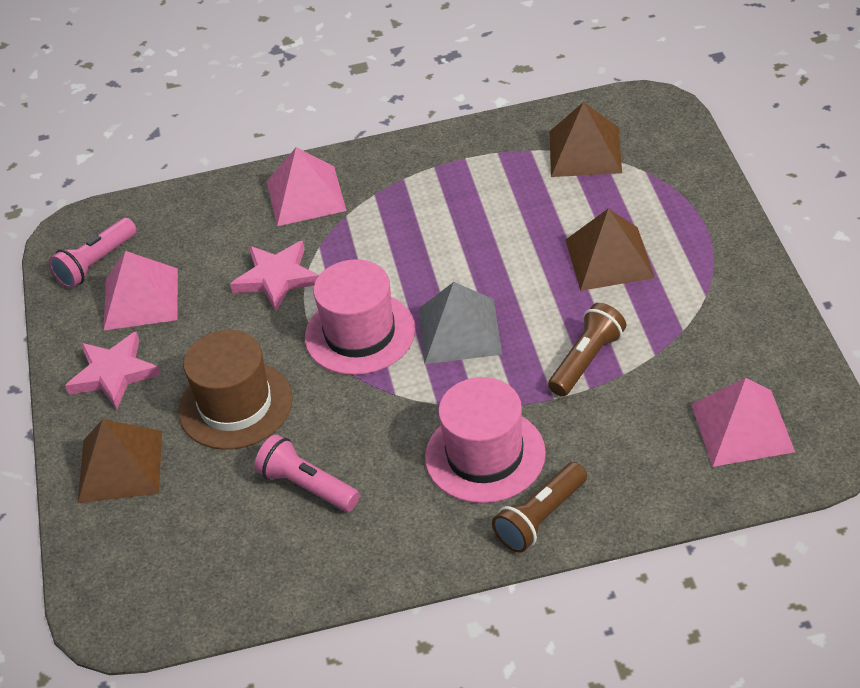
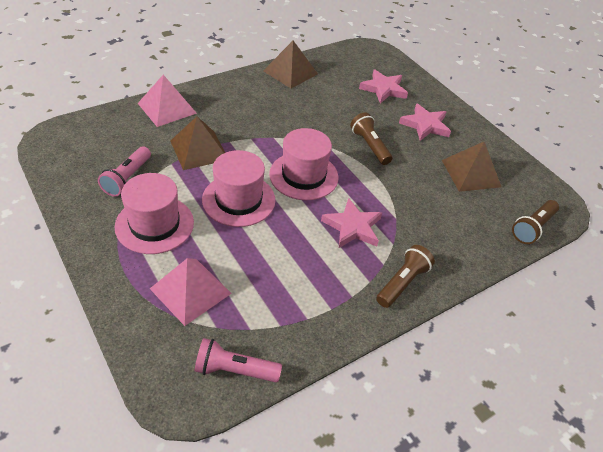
brown flashlight: [492,462,587,553] [548,303,626,397] = 2 -> [350,113,392,165] [376,245,435,308] [512,200,559,244] = 3
brown hat: [178,330,293,450] = 1 -> none = 0
grey pyramid: [419,282,502,364] = 1 -> none = 0
pink hat: [305,259,416,375] [425,377,546,503] = 2 -> [115,173,194,254] [202,150,276,227] [269,128,338,200] = 3
pink pyramid: [103,251,178,331] [267,147,347,226] [691,378,795,467] = 3 -> [138,75,197,127] [150,258,232,326] = 2
pink star: [65,331,161,410] [230,241,319,312] = 2 -> [321,198,382,248] [359,70,408,104] [399,103,451,141] = 3

